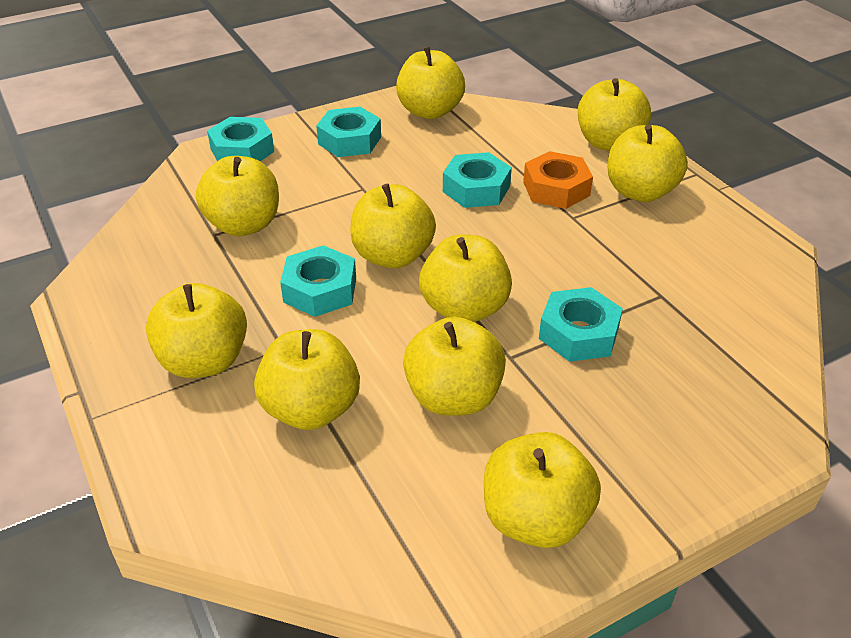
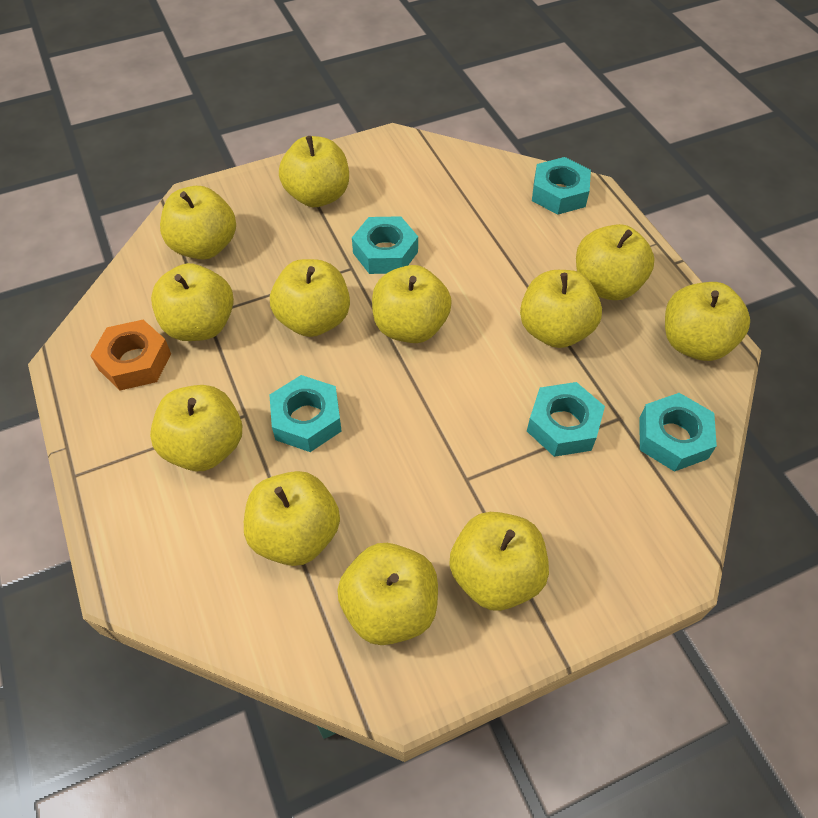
yellow apple: [146,283,247,378] [196,156,279,236] [254,329,360,430] [350,184,436,268] [396,46,465,119] [403,317,506,416] [419,234,512,322] [484,432,601,548] [578,78,651,151] [607,125,688,202] = 10 -> [150,385,242,471] [151,263,234,341] [160,186,236,260] [244,471,340,566] [270,259,350,337] [279,136,349,207] [337,543,438,645] [372,265,452,343] [449,512,549,611] [520,270,602,348] [576,224,655,300] [665,282,750,361] = 12

